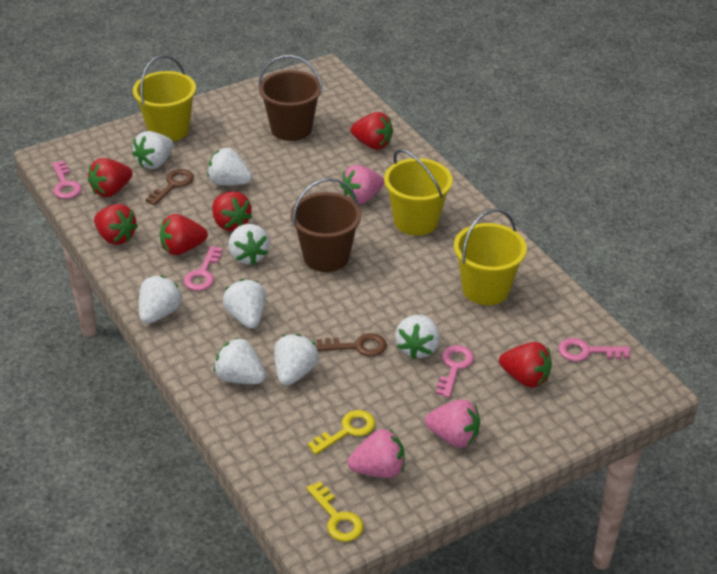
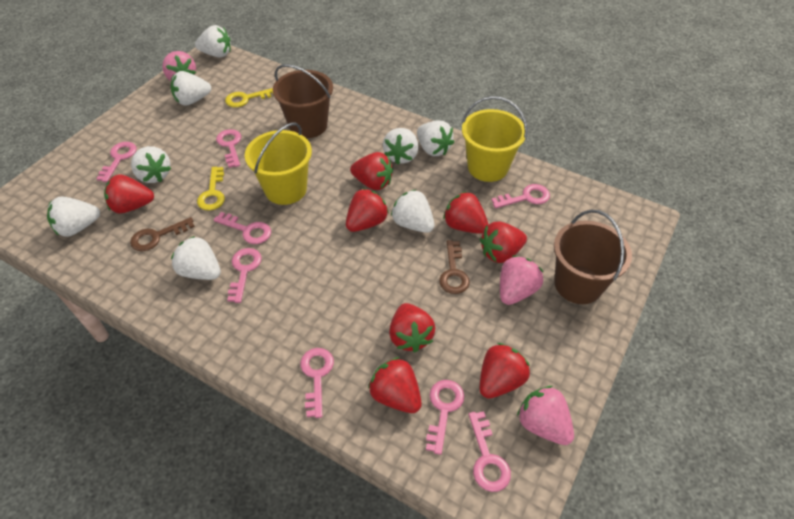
pink key: [52,161,82,199] [184,246,223,291] [436,345,474,398] [559,338,630,361] = 4 -> [96,142,137,182] [214,212,271,244] [216,129,242,168] [227,248,262,303] [300,348,334,418] [426,380,464,455] [468,411,511,492] [491,184,550,209] = 8
red strawberry: [88,158,133,197] [94,204,138,245] [160,214,208,255] [212,191,253,231] [350,112,393,150] [499,342,552,388] = 6 -> [104,174,154,214] [346,188,389,232] [350,152,393,190] [368,357,422,413] [389,303,435,353] [443,191,489,234] [480,222,527,263] [480,343,530,399] = 8
yellow bucket: [133,55,196,141] [384,149,453,235] [454,209,527,305] = 3 -> [245,122,312,205] [462,96,528,182] = 2

